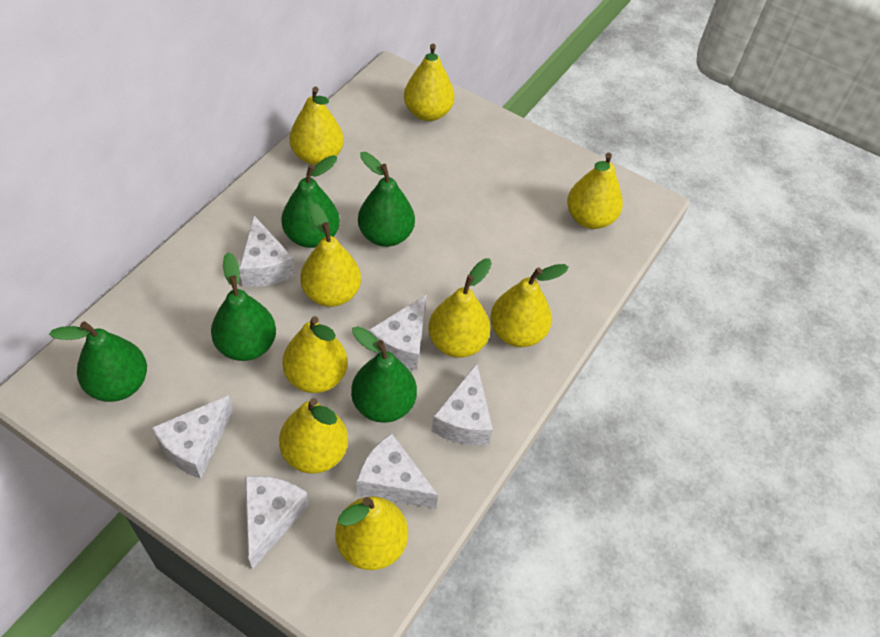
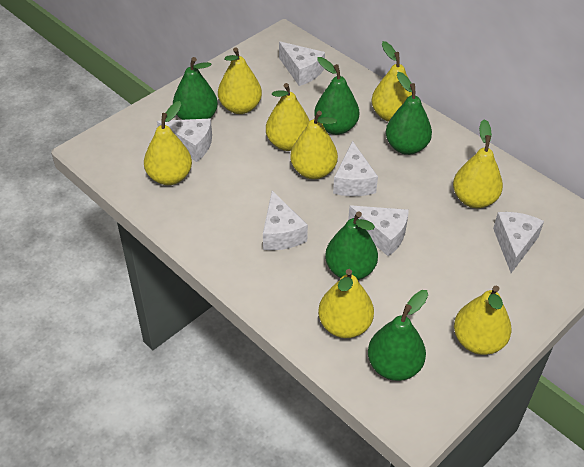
yellow pear: [279,398,348,474] [282,316,348,393] [290,87,344,165] [300,203,361,307] [335,496,408,570] [404,44,455,121] [428,258,492,358] [490,264,569,347] [567,153,623,229] = 9 -> [144,101,192,185] [218,47,262,114] [266,83,310,151] [290,111,338,179] [318,269,374,338] [372,41,412,122] [453,119,503,208] [454,285,511,355] = 8

